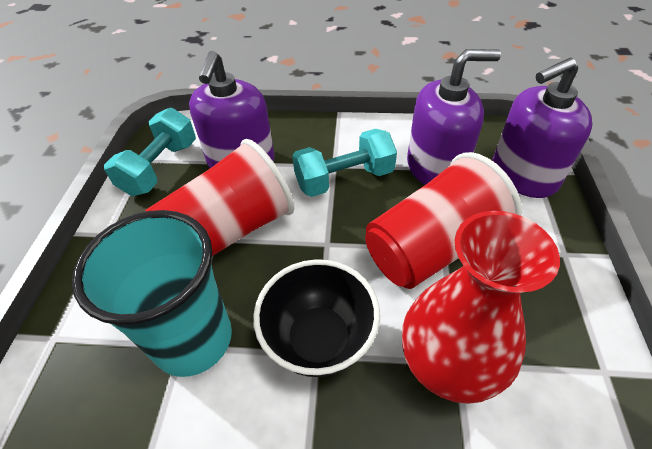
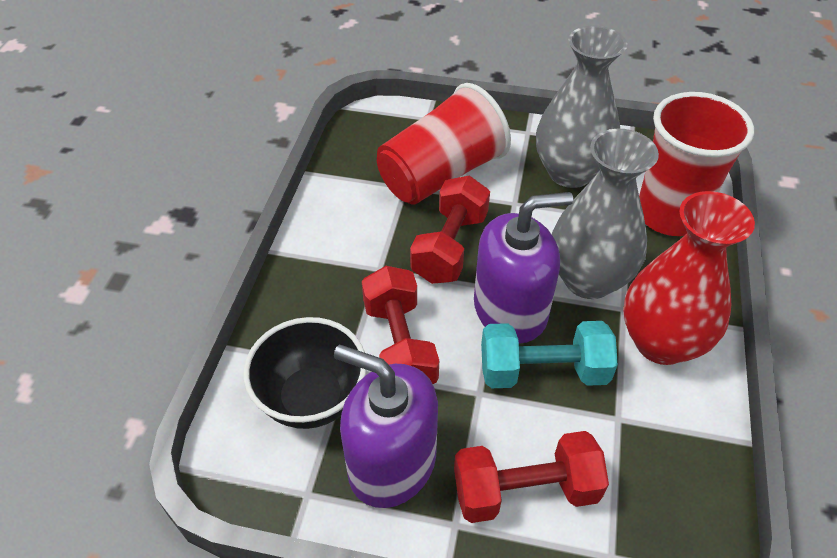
grey vase: none = 0 -> [536,26,627,188] [552,129,659,299] = 2
purple soap dispenser: [189,51,274,168] [407,49,501,185] [493,58,593,198] = 3 -> [334,345,438,508] [474,192,573,344] = 2
red dumbbell: none = 0 -> [362,266,439,384] [410,176,490,284] [454,431,609,523] = 3
turquoise cup: [72,210,232,377] = 1 -> none = 0
turquoise dumbbell: [104,108,196,196] [292,129,397,197] = 2 -> [481,321,618,388] = 1

